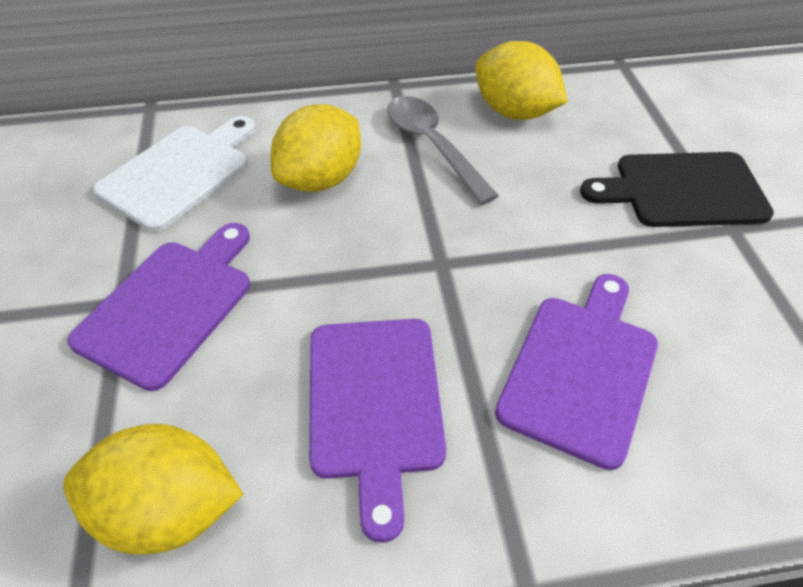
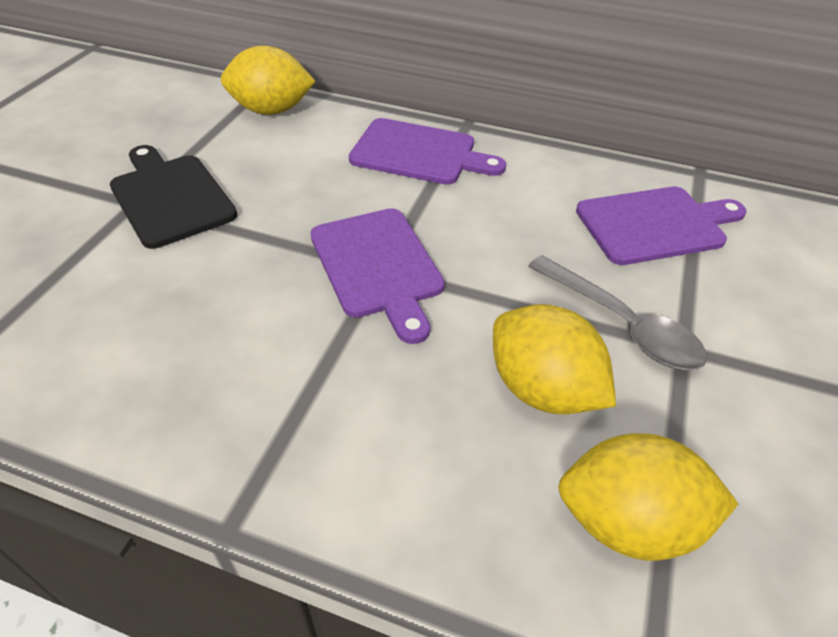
white cutting board: [93,116,255,232] = 1 -> none = 0

